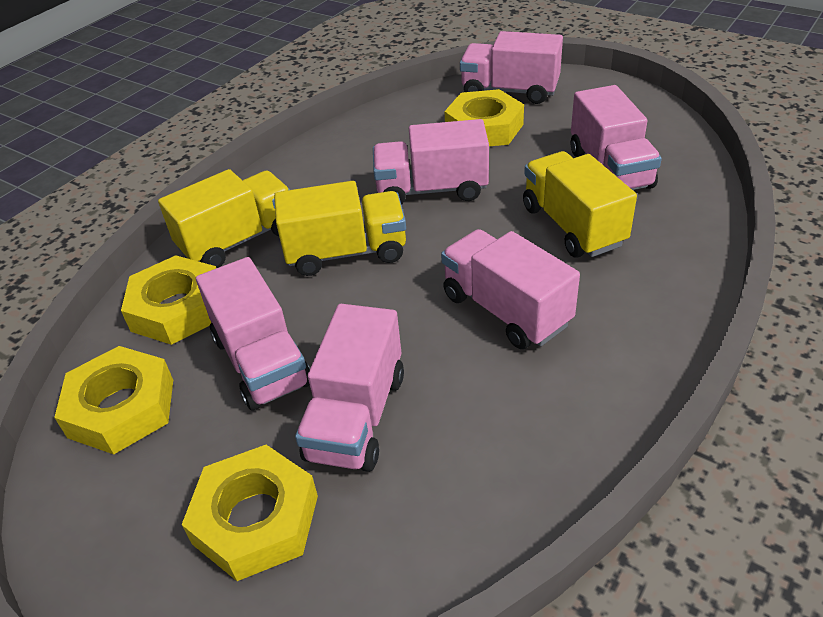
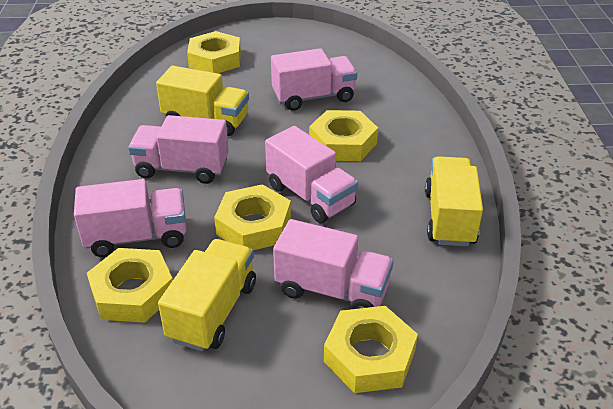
pink truck: [196,257,310,410] [295,304,404,472] [373,119,489,205] [441,229,580,349] [460,31,563,104] [571,85,662,190] = 6 -> [74,179,187,257] [128,115,229,184] [265,126,358,223] [271,48,357,111] [273,219,393,309] = 5
yellow nut: [54,346,173,454] [121,255,216,345] [182,445,318,581] [445,89,524,146] = 4 -> [87,248,173,323] [187,31,241,73] [214,184,291,250] [309,110,378,161] [324,306,418,393] = 5

